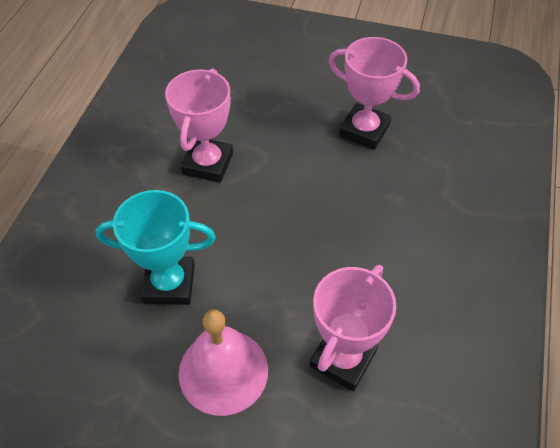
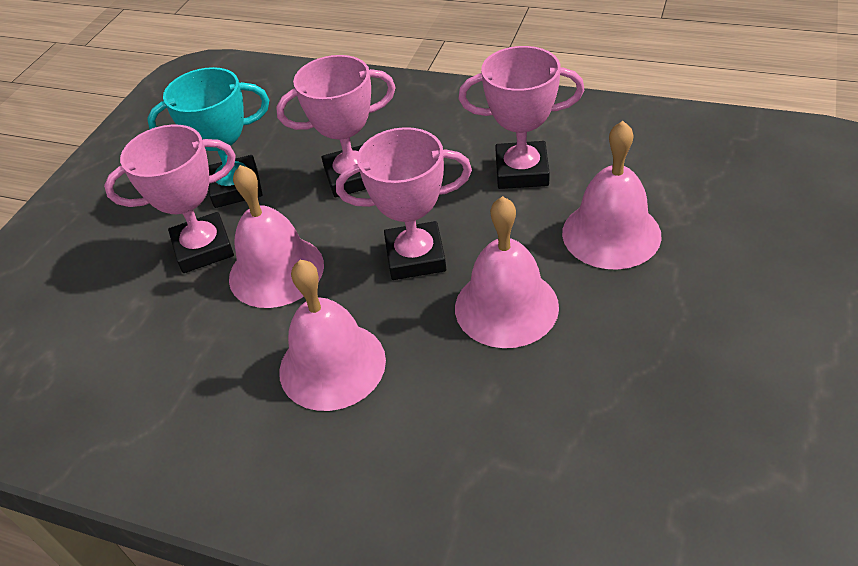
pink bell: [179,309,268,416] = 1 -> [229,165,324,308] [279,260,386,411] [455,196,559,348] [562,121,662,270] = 4
pink trophy: [165,68,233,183] [310,265,396,391] [329,37,420,150] = 3 -> [104,124,236,273] [276,55,396,198] [336,127,472,280] [459,46,584,189] = 4

